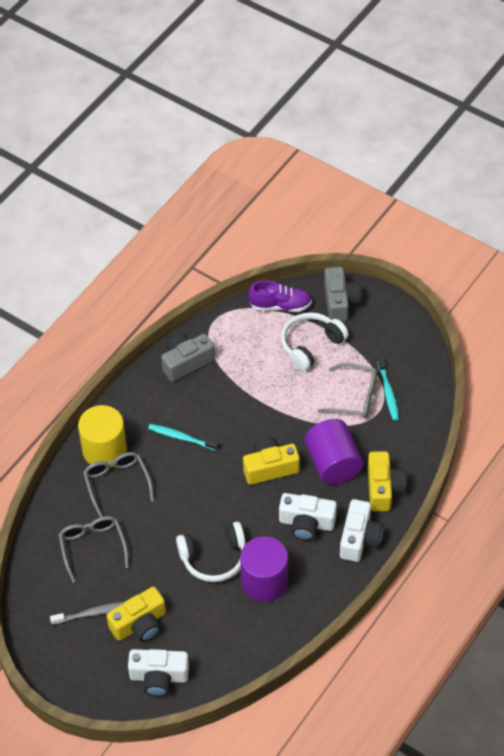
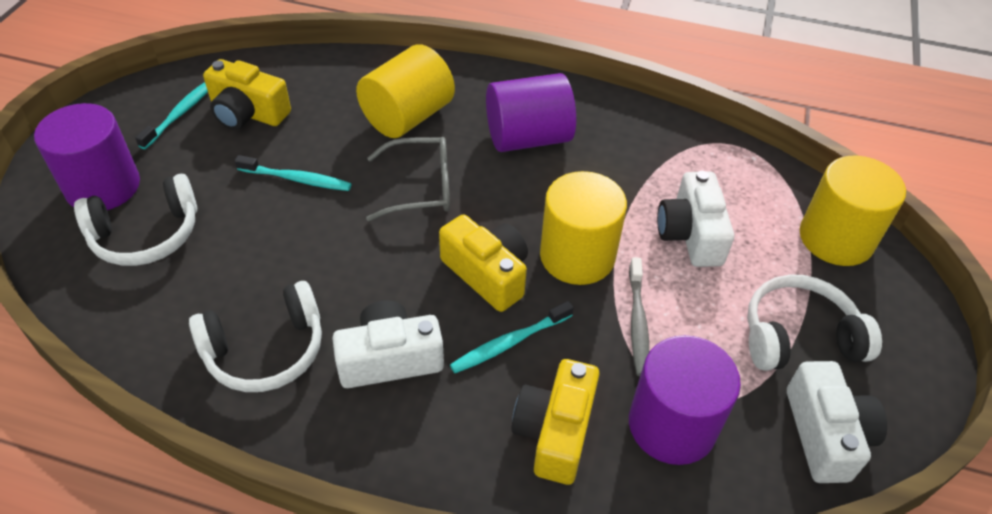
grey camera: [161,333,215,382] [324,267,362,321] = 2 -> none = 0
grey glasses: [58,516,129,583] [83,452,154,517] [317,363,377,418] = 3 -> [366,137,450,221] = 1
purple cylinder: [240,536,288,602] [305,419,363,485] = 2 -> [34,103,140,210] [486,73,576,152] [629,335,741,465] = 3
purple shoe: [248,280,312,312] = 1 -> none = 0
turquoise toothbrush: [148,424,219,451] [377,356,399,421] = 2 -> [135,82,208,149] [235,155,351,191] [450,301,574,373] = 3
white headphones: [176,522,245,582] [281,312,349,371] = 2 -> [74,174,197,266] [189,281,322,392] [747,275,882,371] = 3
yellow cylinder: [78,405,127,467] = 1 -> [356,44,455,138] [540,171,627,285] [800,155,906,266] = 3

